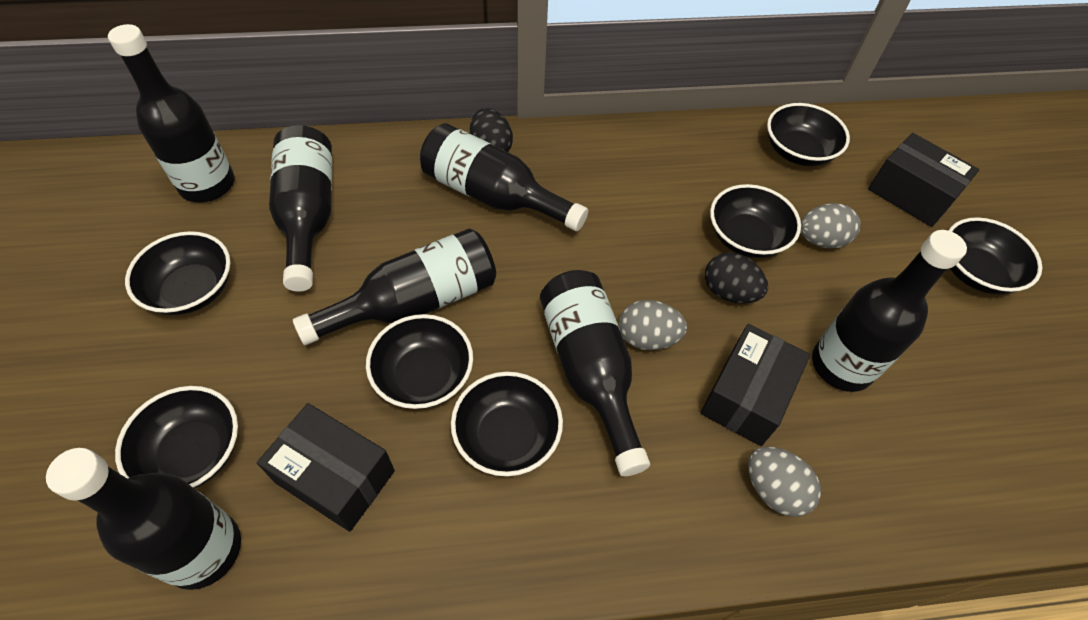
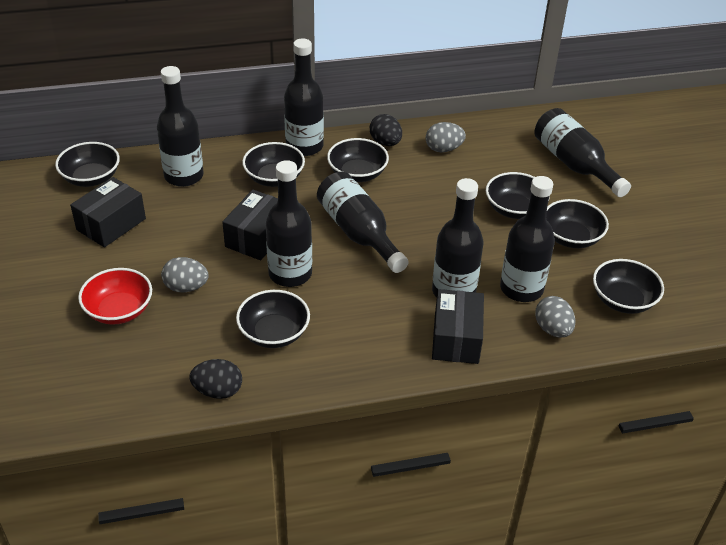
red bowl: none = 0 -> [78,268,152,325] = 1

